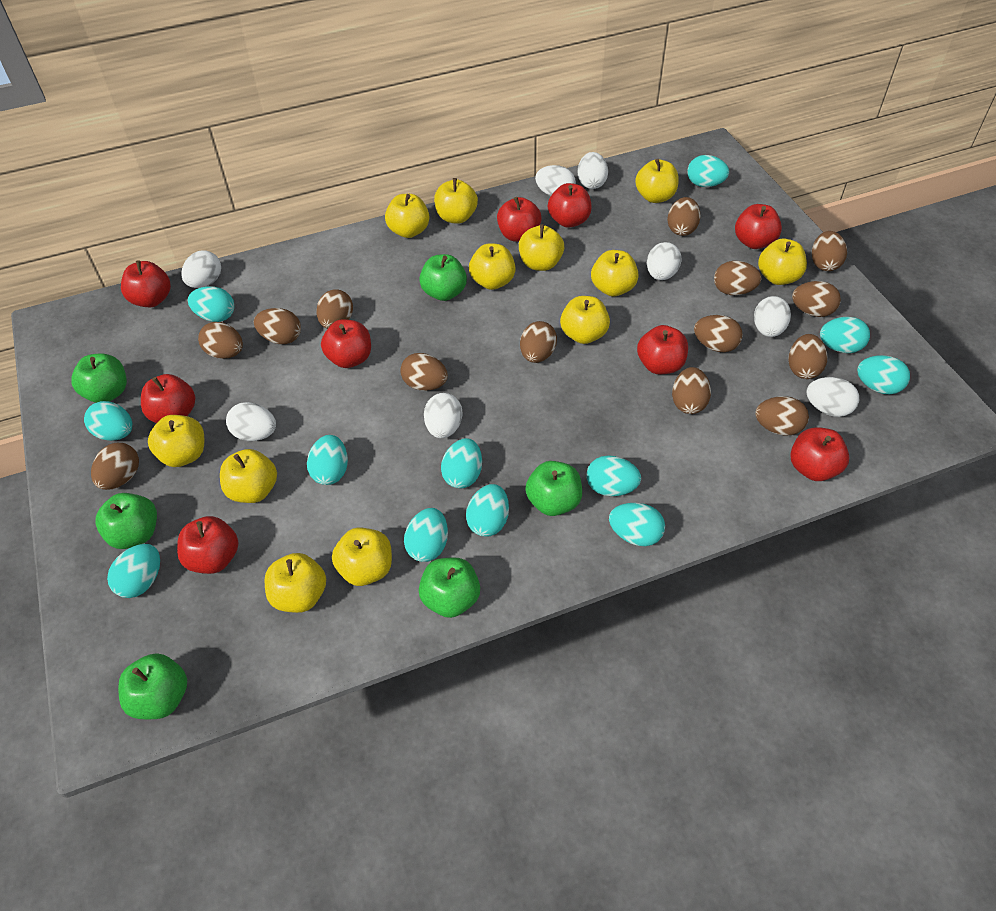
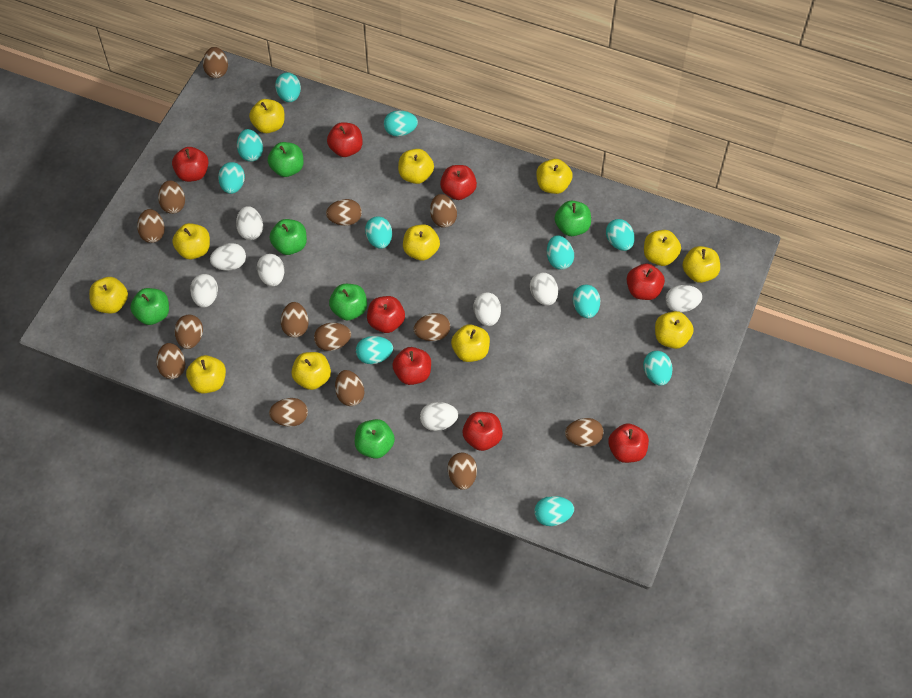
red apple: [121,260,171,307] [141,374,196,423] [177,516,238,574] [321,319,371,368] [497,197,542,242] [548,183,592,228] [637,325,688,374] [735,204,782,249] [790,427,849,481] = 9 -> [172,147,209,182] [327,122,363,157] [367,296,405,333] [392,347,431,385] [440,165,477,200] [463,412,503,451] [608,423,649,463] [627,263,665,300] = 8
turquoise egg: [84,401,132,441] [107,544,160,598] [188,286,234,322] [307,435,348,485] [404,508,448,562] [441,438,482,488] [466,484,509,537] [587,455,641,496] [609,503,665,546] [687,155,729,187] [820,317,870,353] [857,355,910,394] = 12 -> [218,162,245,194] [237,129,263,162] [275,72,301,102] [356,336,393,364] [365,216,392,249] [384,110,418,136] [534,496,574,526] [547,235,574,270] [573,285,600,318] [606,219,635,251] [643,351,673,386] = 11

